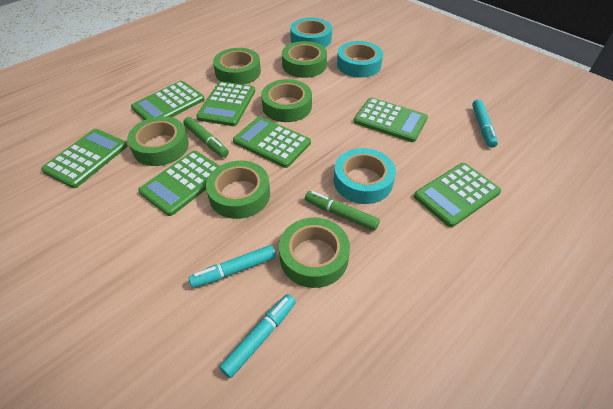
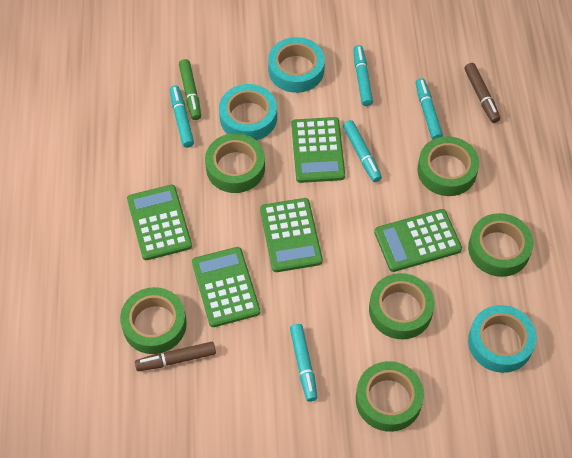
brown marker: none = 0 -> [135,342,216,371] [465,63,500,123] = 2
green calculator: [41,129,127,188] [131,81,205,120] [138,151,219,216] [196,81,255,126] [233,117,311,168] [354,98,428,142] [414,163,501,227] = 7 -> [127,185,192,260] [192,247,260,327] [260,198,323,272] [291,117,345,183] [374,209,462,272] = 5
green marker: [183,117,229,158] [305,191,380,231] = 2 -> [179,59,201,120] = 1
turquoise marker: [189,245,276,288] [219,294,296,378] [472,99,498,148] = 3 -> [170,85,194,148] [290,324,318,402] [343,120,382,182] [353,45,373,106] [415,78,443,140] = 5

